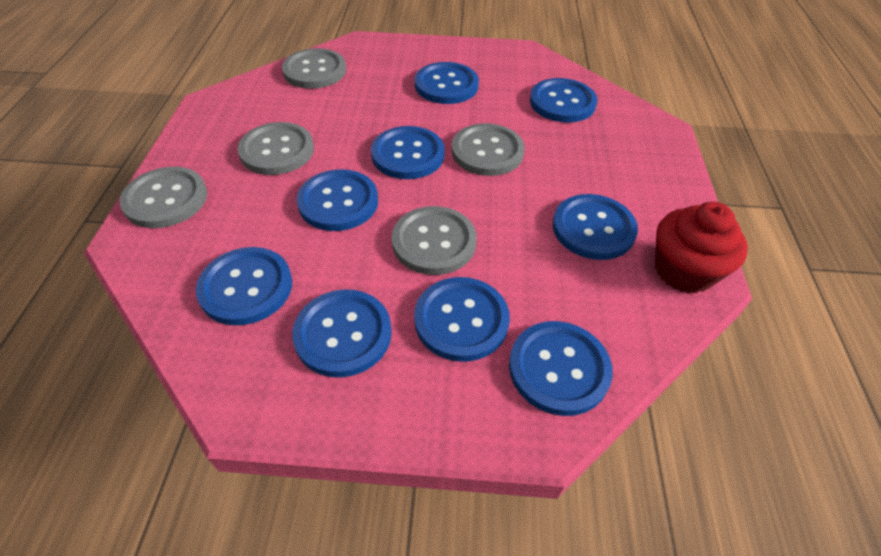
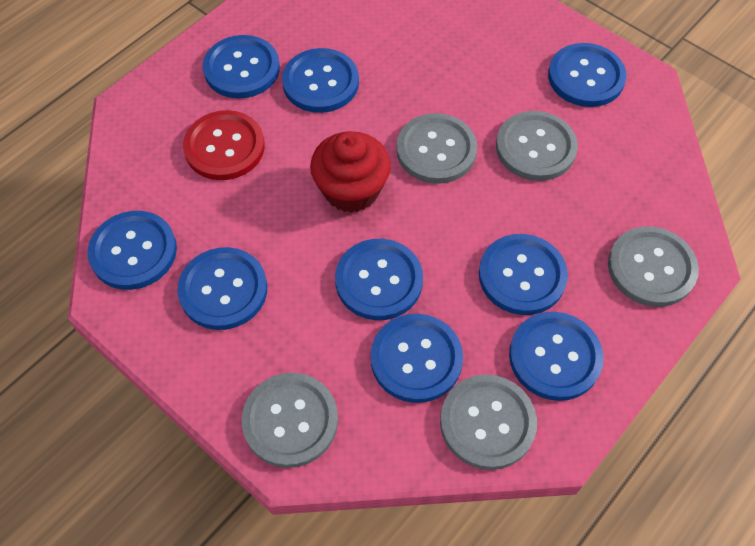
red button: none = 0 -> [183,110,265,180] = 1

